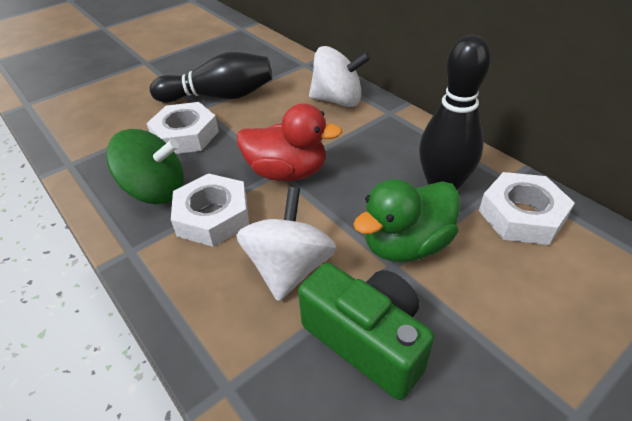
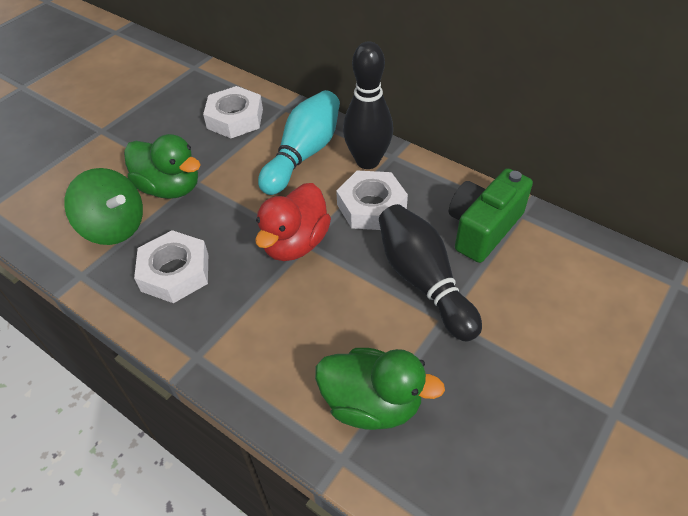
green duck: [353,179,460,262] = 1 -> [124,134,201,199] [315,348,445,430] = 2
turquoise bowling pin: none = 0 -> [258,90,340,195] = 1
white spinning top: [236,187,337,302] [309,46,371,107] = 2 -> none = 0

